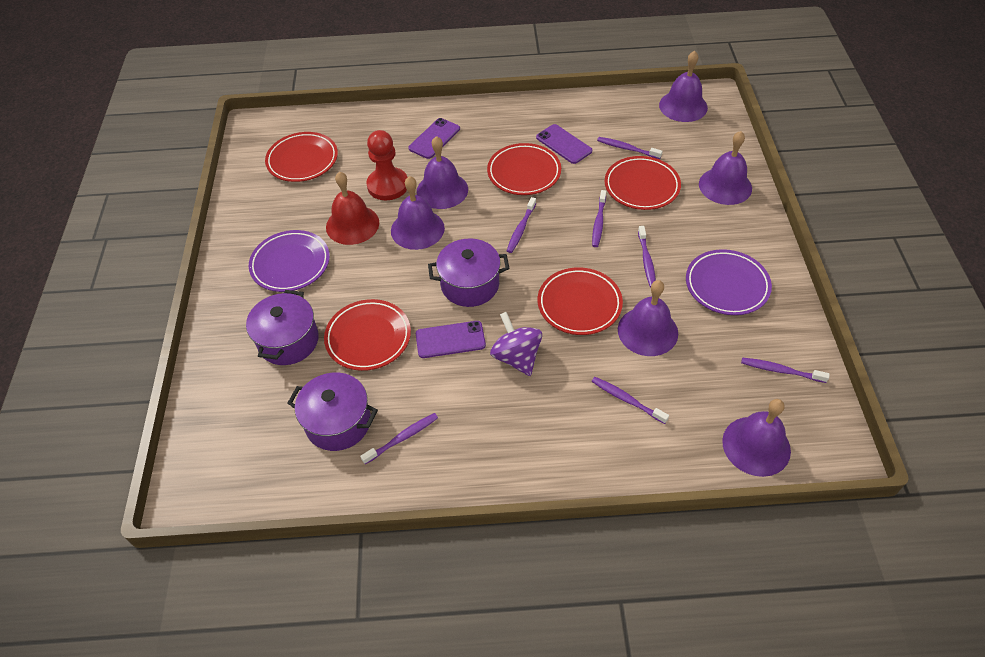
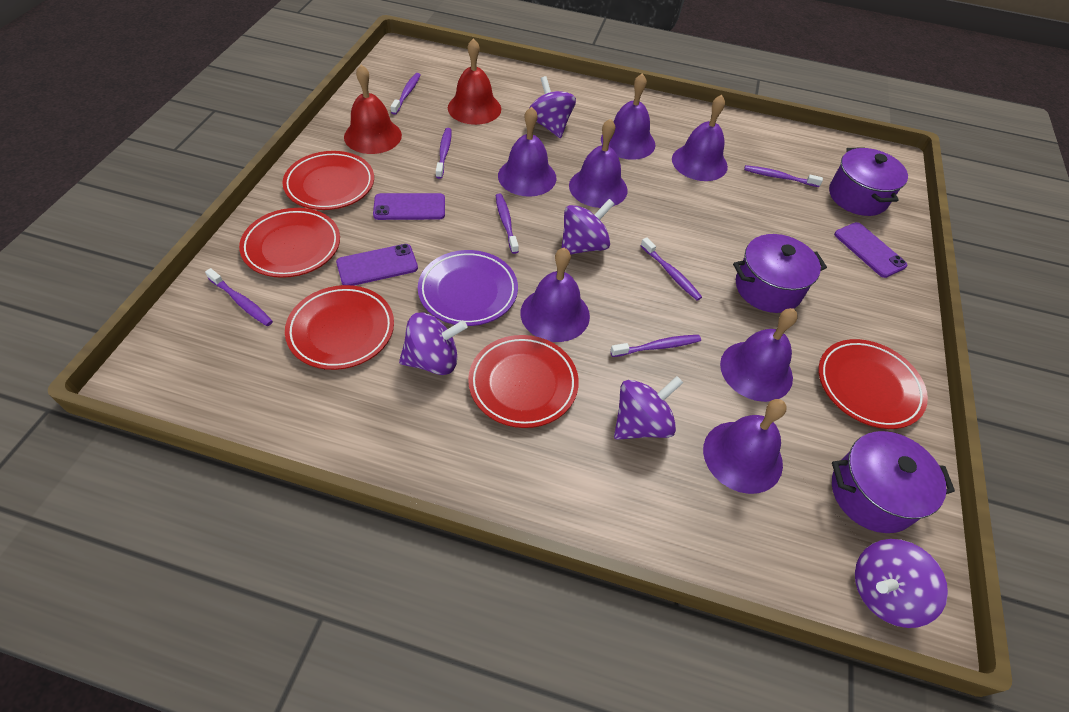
purple bell: [391,176,445,250] [417,136,468,209] [618,280,678,356] [659,51,708,122] [699,131,752,205] [722,399,791,477] = 6 -> [498,107,556,197] [520,248,590,342] [569,118,628,208] [601,73,655,160] [672,95,728,181] [703,399,787,494] [720,308,798,402] = 7
purple plate: [249,230,330,292] [686,249,772,315] = 2 -> [418,250,518,326] = 1
purple spinning top: [490,312,542,376] = 1 -> [399,312,467,375] [529,76,576,138] [562,199,614,255] [614,376,683,440] [855,539,948,628] = 5
red bell: [326,171,379,245] = 1 -> [344,65,402,154] [448,38,501,125] = 2
red pawn: [367,130,407,200] = 1 -> none = 0

